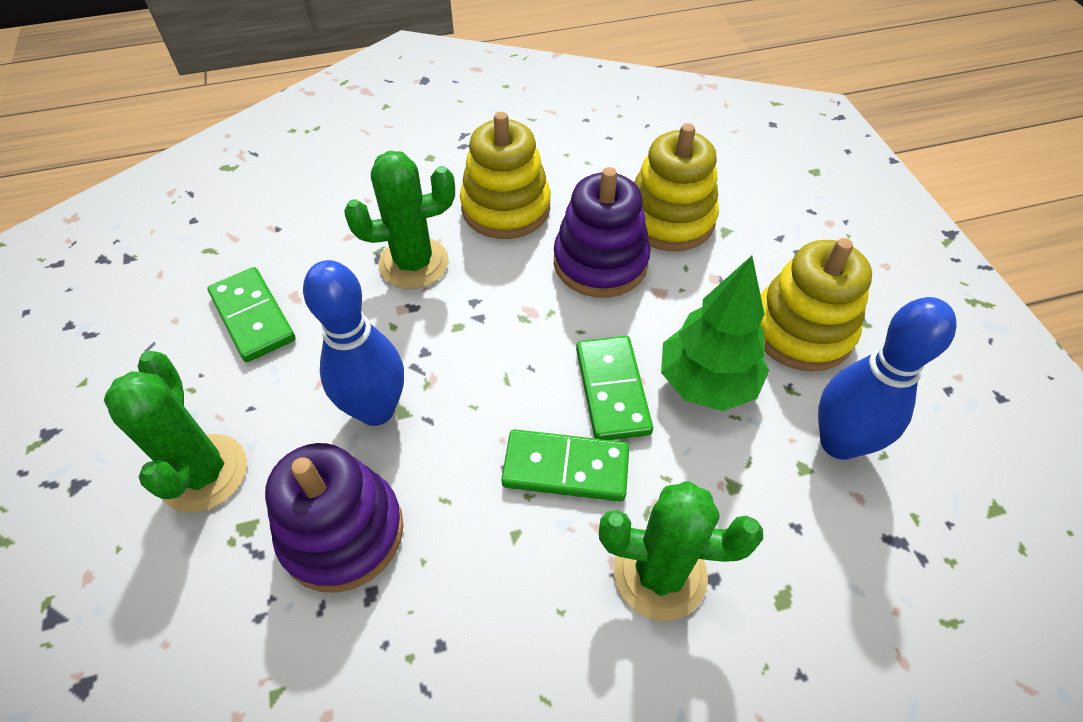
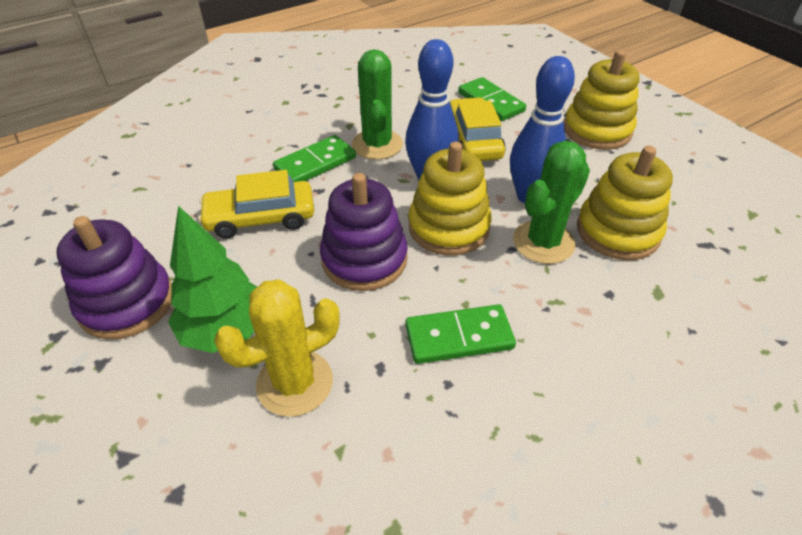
green cactus: [104,351,247,513] [344,151,455,289] [599,481,763,621] = 3 -> [352,49,403,160] [513,141,590,264] = 2
yellow cactus: none = 0 -> [214,279,340,417] = 1
yellow car: none = 0 -> [198,170,314,238] [450,97,506,161] = 2

